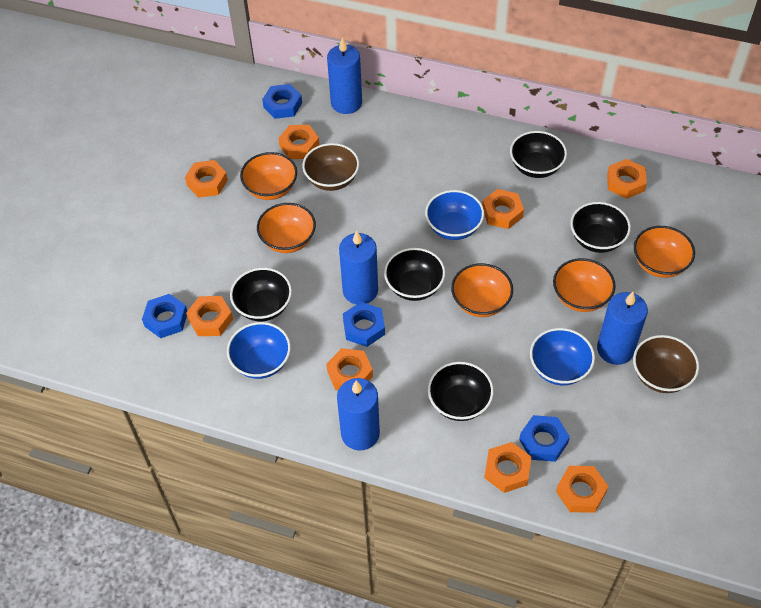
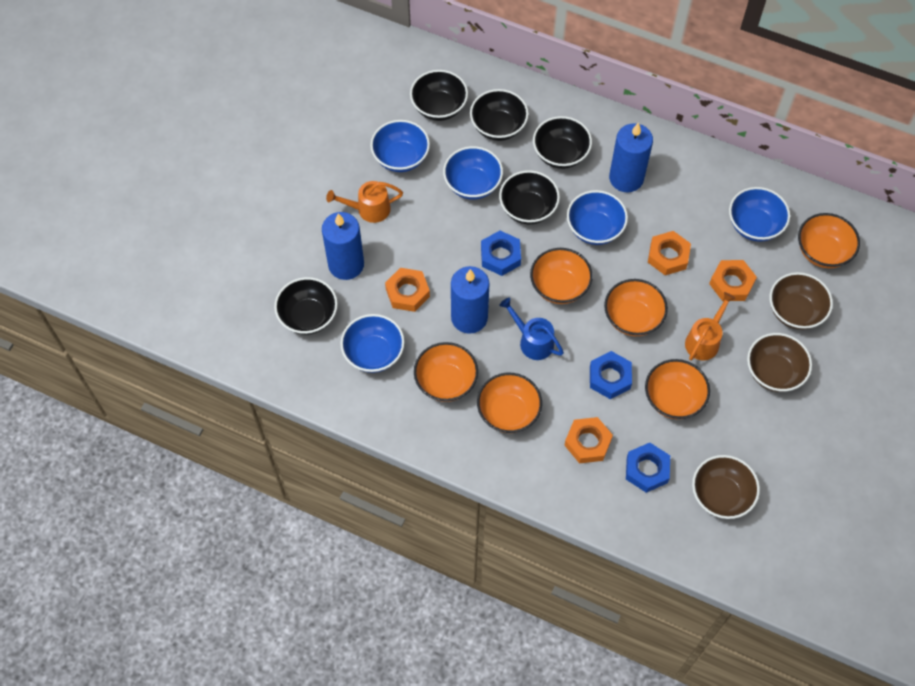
blue bowl: [227,322,291,379] [425,190,484,240] [530,328,595,385] = 3 -> [340,314,405,373] [370,120,430,172] [443,146,503,200] [567,190,628,245] [729,187,790,242] = 5
blue candle: [327,37,362,114] [337,378,380,451] [339,230,378,304] [597,292,648,365] = 4 -> [322,212,364,280] [451,266,489,334] [609,123,653,192] = 3
blue nut: [142,294,187,338] [262,84,302,119] [343,302,385,347] [519,415,570,462] = 4 -> [481,231,521,276] [590,351,632,399] [626,443,670,493] = 3
blue watering can: none = 0 -> [500,298,564,360] = 1
brown bowl: [303,143,359,191] [633,335,699,393] = 2 -> [692,455,760,519] [747,333,812,392] [770,272,833,330] = 3
orange bowl: [240,152,297,200] [257,203,316,253] [451,263,513,317] [553,258,616,312] [634,226,695,278] = 5 -> [414,342,478,402] [477,373,542,433] [530,248,593,304] [604,279,668,336] [645,359,710,419] [798,213,860,268] = 6
orange nut: [185,160,228,198] [186,296,233,336] [278,125,320,159] [326,348,373,390] [482,189,524,229] [484,442,531,493] [556,466,608,513] [607,159,647,199] = 8 -> [385,268,430,312] [564,417,613,463] [648,231,691,275] [709,260,757,301] = 4
orange watering can: none = 0 -> [326,181,403,223] [685,292,736,361] = 2

